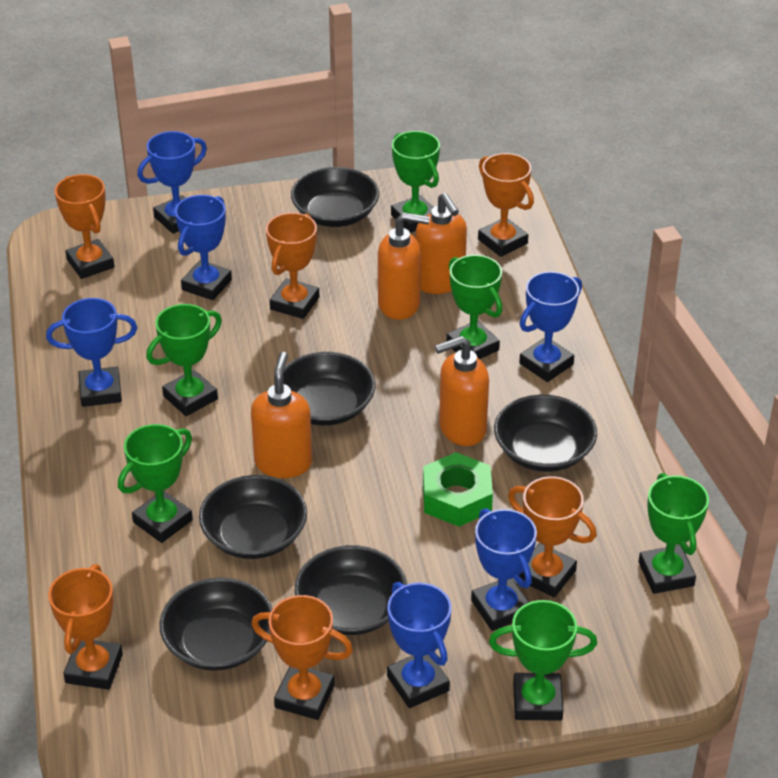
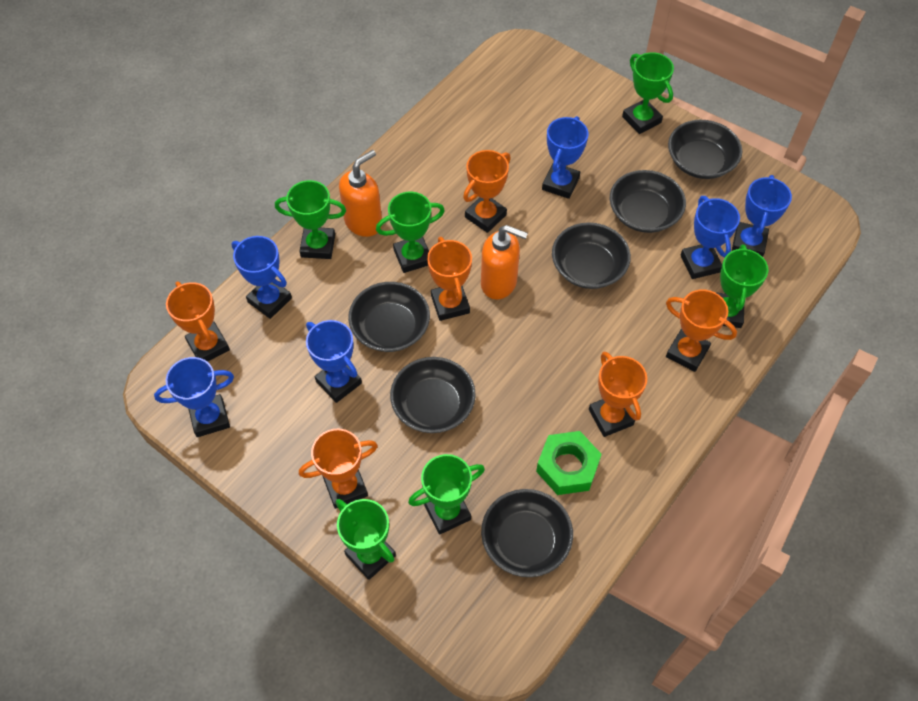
orange soap dispenser: [251,352,312,478] [378,212,430,320] [415,193,467,294] [435,336,489,446] = 4 -> [339,150,382,237] [481,225,528,300] = 2

